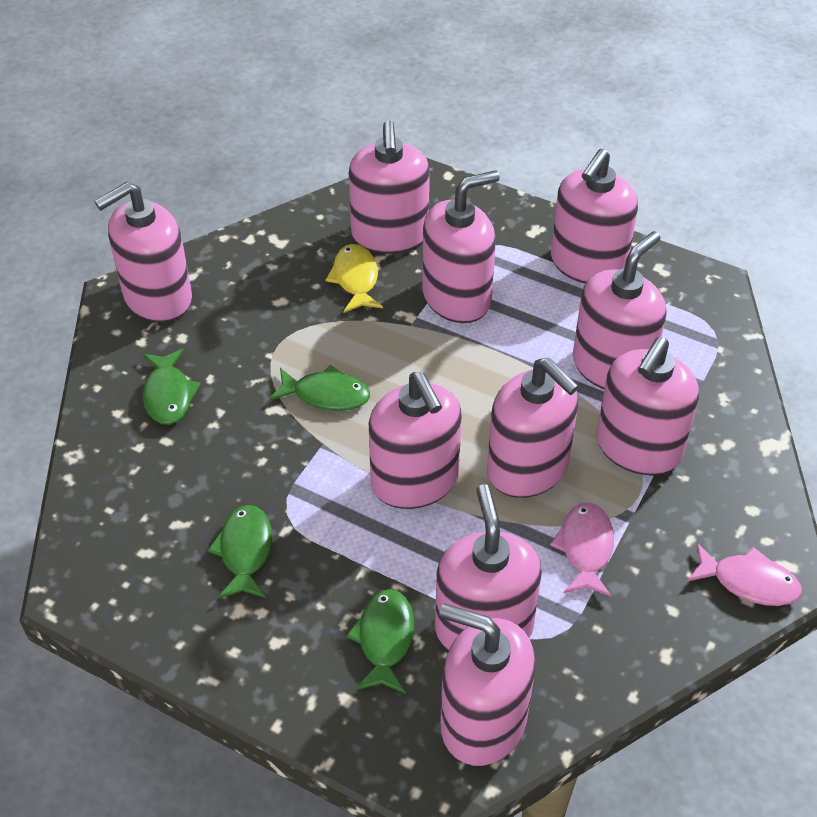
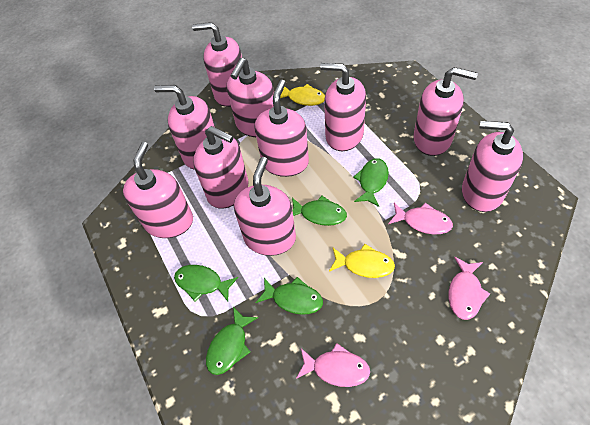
green fish: [143,348,201,425] [207,505,272,599] [269,365,370,411] [346,589,414,693] = 4 -> [174,265,238,302] [206,307,258,375] [256,277,323,315] [292,196,347,226] [353,158,389,207] = 5
pink fish: [550,502,614,597] [687,543,802,606] = 2 -> [296,343,370,387] [388,203,453,234] [449,256,490,320] = 3
yellow fish: [326,244,383,313] = 1 -> [280,84,325,106] [329,244,395,278] = 2

